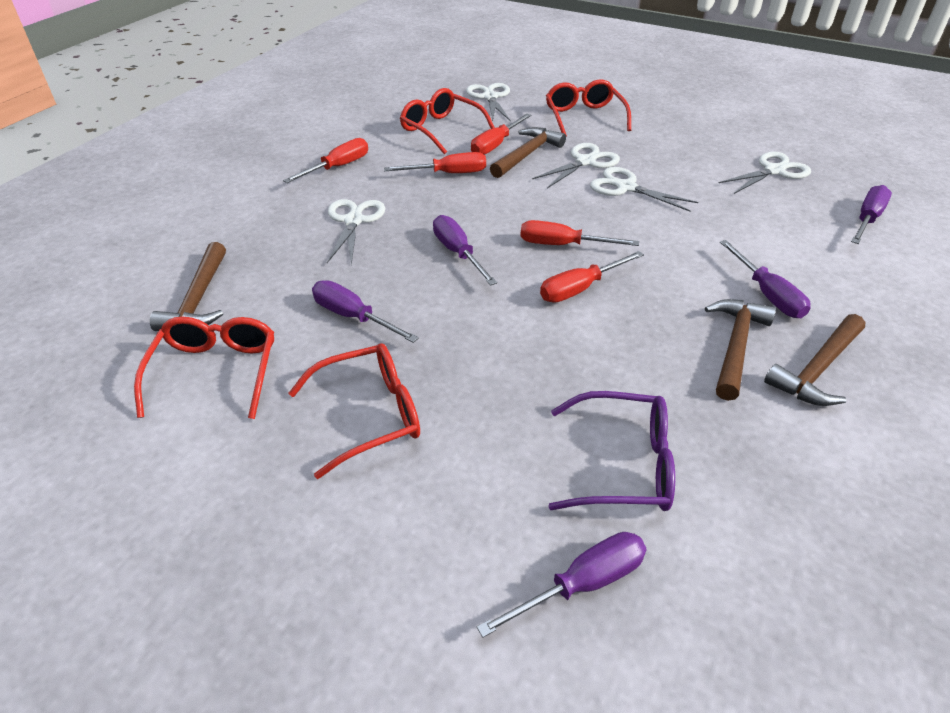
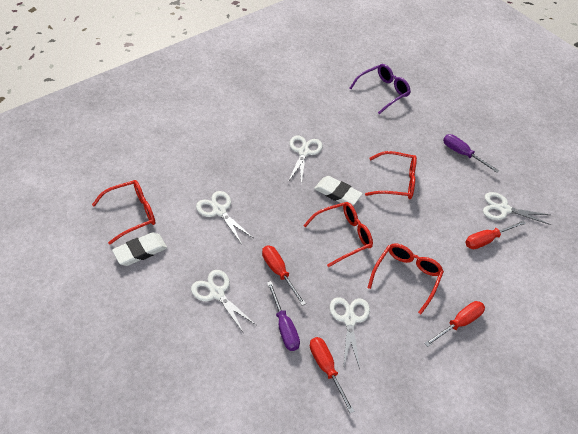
brown hammer: [150,242,226,331] [490,127,566,178] [705,299,776,401] [764,314,865,406] = 4 -> none = 0
purple screwdriver: [312,280,419,343] [433,215,497,285] [477,532,646,638] [720,240,811,318] [851,185,892,244] = 5 -> [267,281,300,351] [443,134,499,173] = 2
red screwdriver: [283,138,368,183] [384,152,486,173] [471,114,531,155] [520,220,639,246] [540,251,644,303] = 5 -> [262,245,306,306] [310,337,355,413] [424,301,485,347] [465,220,526,249] = 4
white eraser: none = 0 -> [112,232,167,266] [314,176,363,206] = 2

